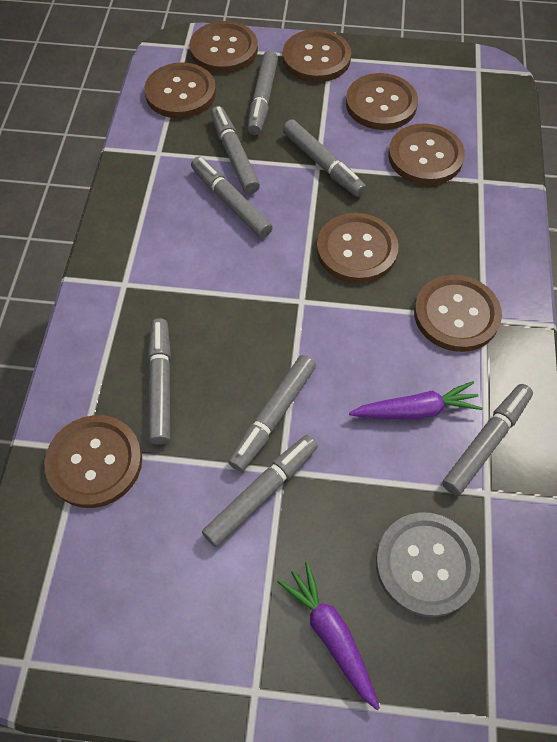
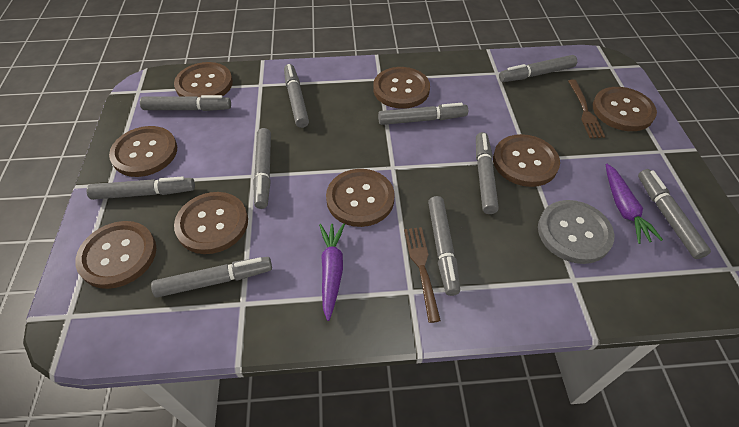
brown fork: none = 0 -> [404,227,441,323] [568,80,605,138] = 2
grey marker: [148,318,171,445] [191,156,273,238] [202,435,318,547] [211,106,260,194] [228,355,316,472] [248,51,278,135] [283,119,366,197] [442,384,533,496] = 8 -> [87,176,195,200] [140,95,231,111] [151,257,272,298] [253,128,271,209] [284,64,309,128] [378,103,468,125] [428,196,460,296] [476,132,499,214] [499,55,577,82] [638,169,711,259] = 10

